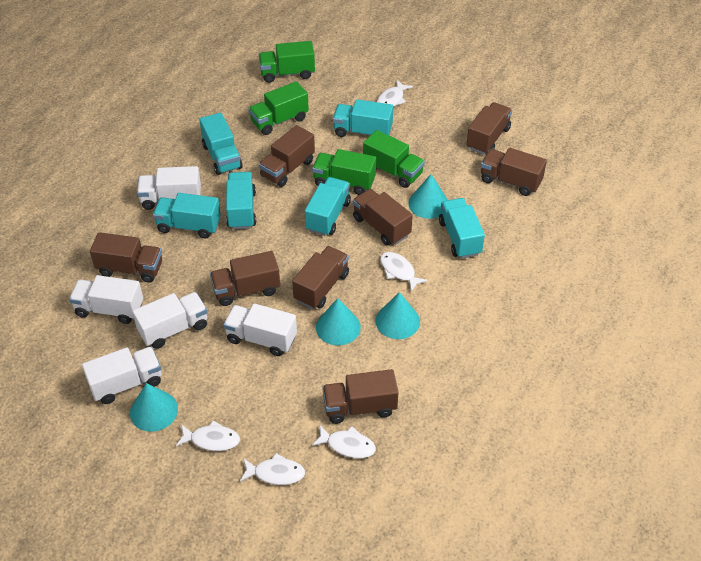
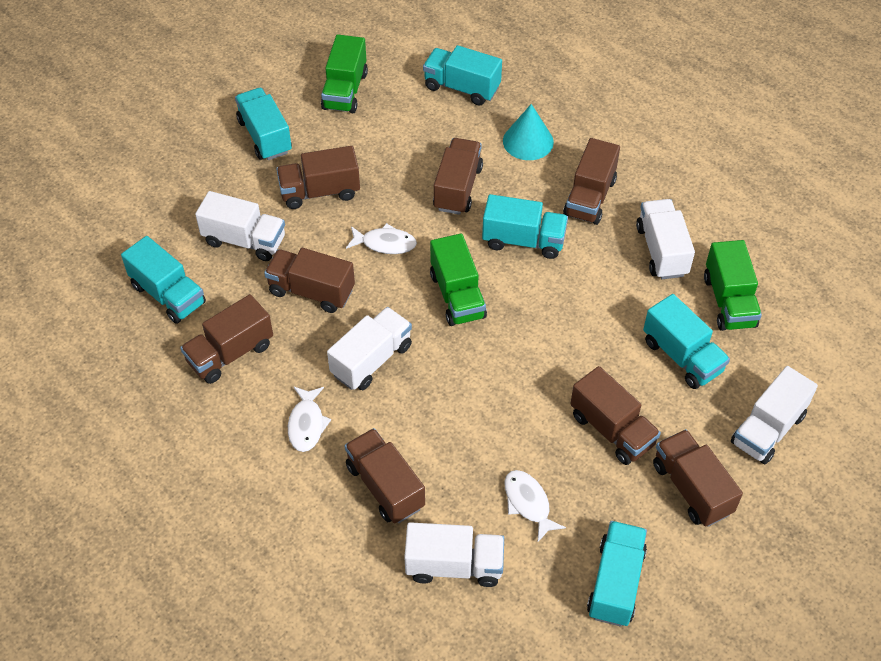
green truck: [248,81,309,135] [259,41,315,83] [312,149,376,195] [363,130,425,188] = 4 -> [321,34,368,113] [430,233,487,326] [704,240,762,331] = 3
turquoise cone: [130,383,178,432] [316,298,361,345] [375,292,420,339] [408,174,448,219] = 4 -> [503,104,554,160] = 1
white fish: [176,420,240,451] [240,453,305,485] [312,425,376,458] [377,80,413,107] [380,252,428,292] = 5 -> [288,386,331,452] [346,223,417,254] [505,470,566,542] = 3

